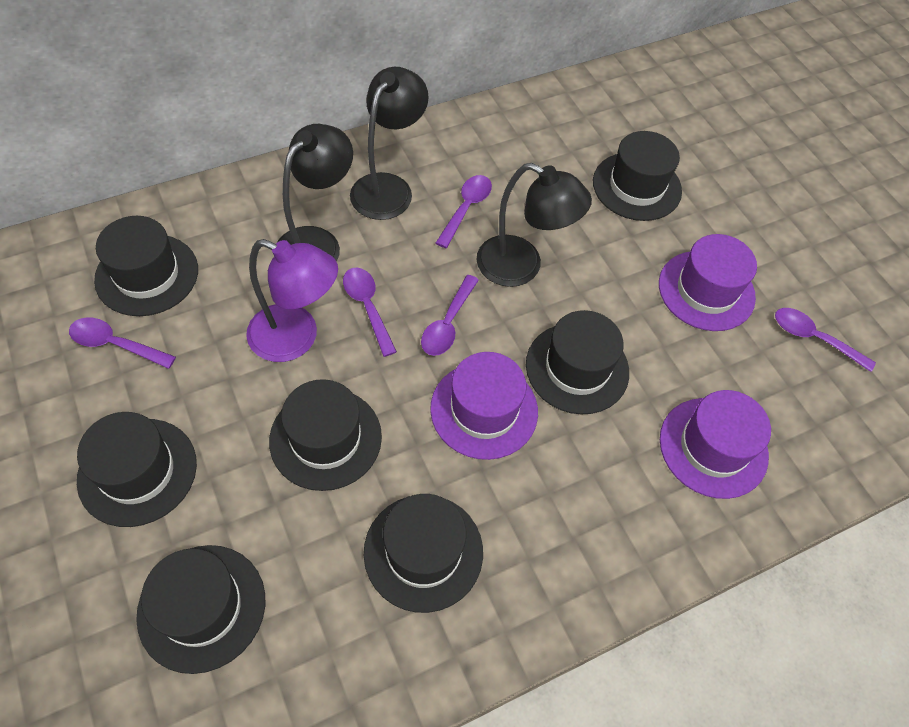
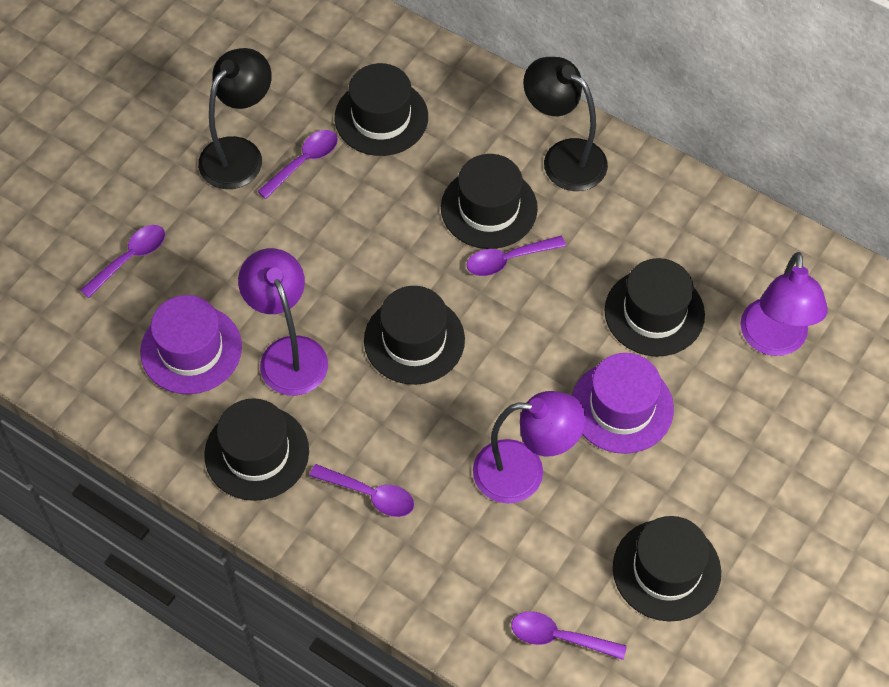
black hat: [77,412,197,527] [94,216,198,316] [136,545,265,674] [269,379,382,491] [364,494,483,613] [526,310,629,415] [593,131,682,221] = 7 -> [204,398,309,501] [335,63,428,156] [364,286,465,385] [441,154,538,249] [605,258,705,357] [613,516,721,622] = 6
black lamp: [277,124,353,262] [350,67,429,220] [477,163,592,287] = 3 -> [198,48,272,189] [523,57,608,191] = 2
purple hat: [430,352,538,460] [659,234,757,331] [660,390,771,499] = 3 -> [140,295,242,394] [572,353,674,454] = 2
purple lamp: [246,239,338,362] = 1 -> [238,248,328,396] [473,391,586,504] [740,252,828,356] = 3

